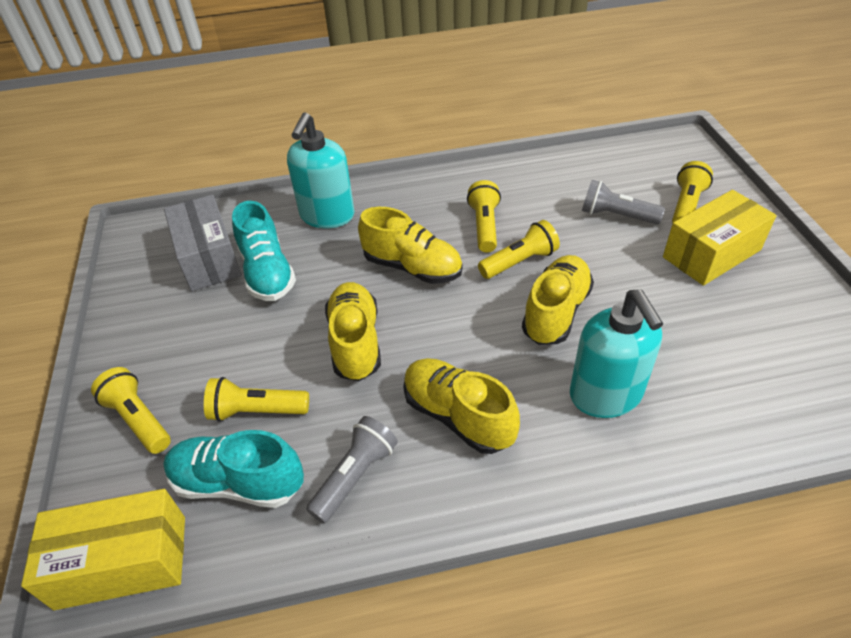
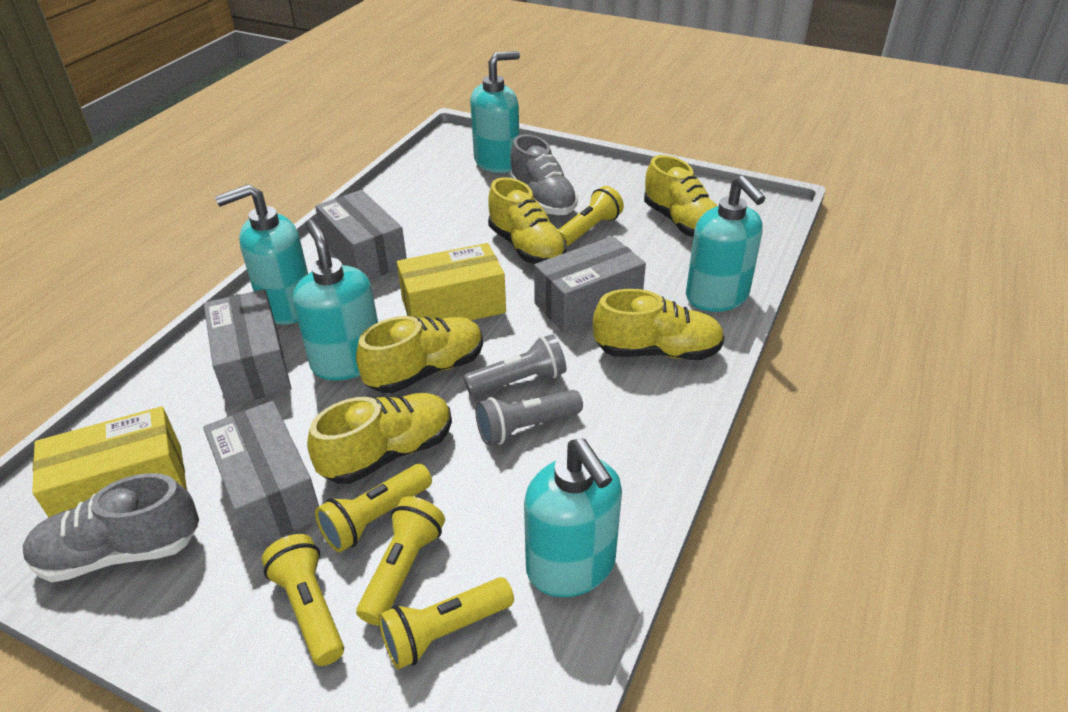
grey box: [164,195,242,291] = 1 -> [203,401,319,549] [204,289,291,406] [315,190,407,280] [534,236,646,333] = 4
grey shoe: none = 0 -> [23,473,199,582] [510,134,578,215] = 2
turquoise shoe: [163,430,304,508] [232,201,296,301] = 2 -> none = 0
turquoise soap dispenser: [287,112,355,229] [570,289,663,418] = 2 -> [215,184,308,325] [293,219,378,380] [470,51,520,173] [524,438,622,597] [686,175,766,312] = 5
yellow shoe: [325,282,381,381] [358,207,462,284] [404,358,520,454] [522,255,594,345] = 4 -> [307,393,452,484] [356,316,483,393] [488,177,566,264] [593,289,725,360] [644,155,718,237] = 5

